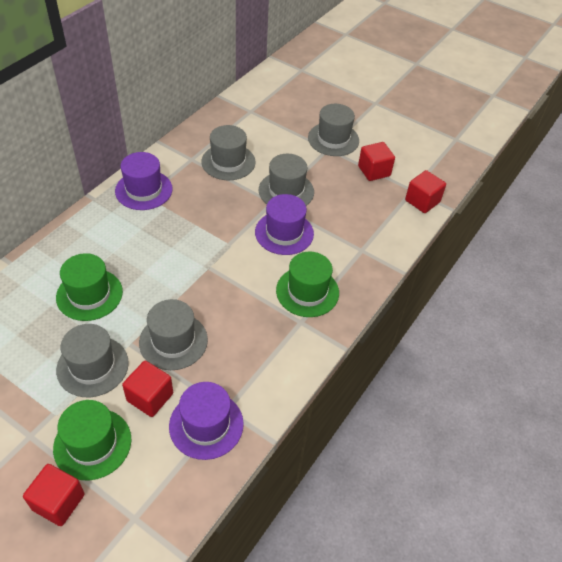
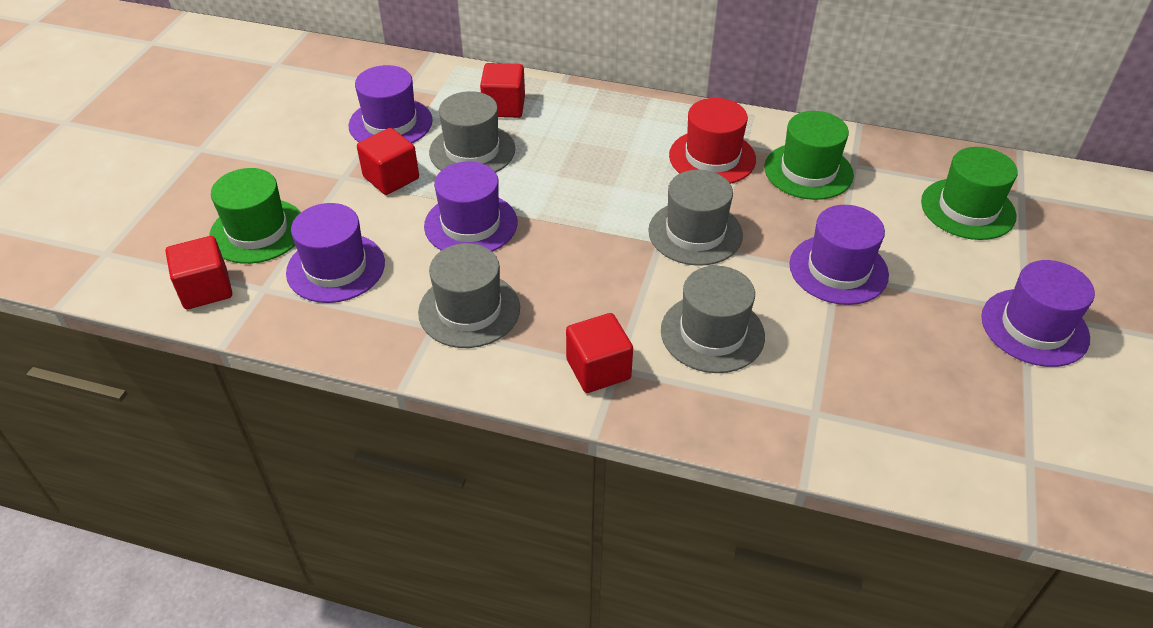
grey hat: [56,324,129,397] [139,299,208,370] [201,125,256,180] [259,154,314,206] [308,104,359,156] = 5 -> [418,243,520,348] [429,91,515,173] [648,170,743,266] [661,266,765,373] = 4
purple hat: [115,152,173,210] [169,382,244,460] [255,194,314,255] = 3 -> [286,203,385,303] [348,65,433,143] [424,161,517,252] [789,205,889,305] [981,260,1095,367] = 5
red hat: none = 0 -> [669,98,756,184] = 1

